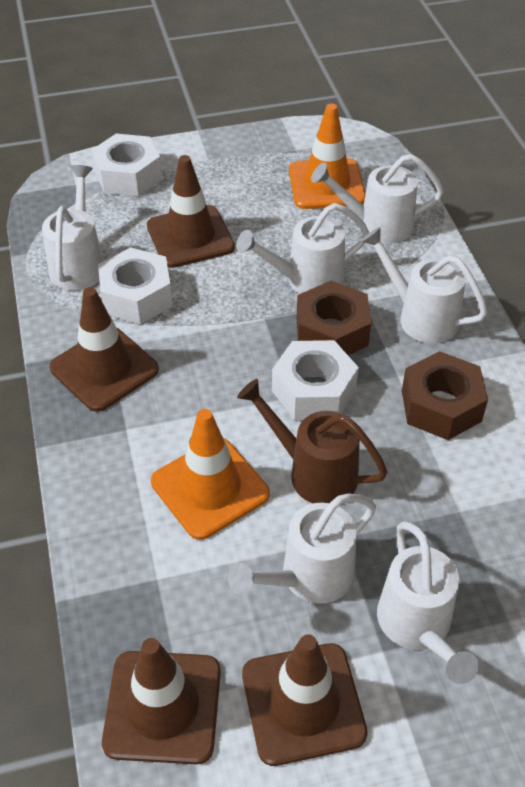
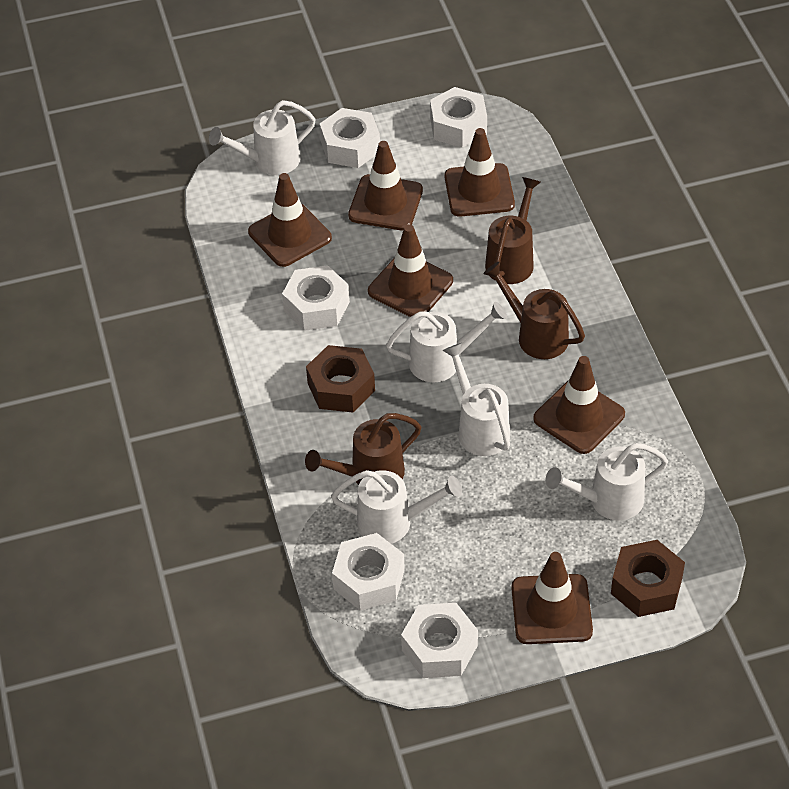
brown traffic cone: [49,287,159,412] [102,638,221,765] [147,155,235,268] [242,634,368,766] = 4 -> [248,173,332,267] [348,141,423,230] [368,224,453,317] [444,128,515,217] [511,552,593,644] [533,356,625,454] = 6
brown watering can: [237,379,388,503] = 1 -> [305,413,421,485] [483,262,585,359] [485,177,541,284] = 3
orange traffic cone: [151,409,270,540] [289,104,365,209] = 2 -> none = 0
white nut: [92,134,162,197] [98,247,172,324] [272,340,359,420] = 3 -> [282,265,350,331] [320,108,380,168] [332,533,405,611] [401,603,478,678] [430,87,487,148] = 5
white watering can: [42,165,103,291] [228,493,376,604] [236,203,369,294] [311,154,444,244] [361,227,488,343] [377,521,479,684] = 6 -> [209,100,316,175] [331,470,462,544] [386,302,507,382] [442,343,510,456] [546,443,668,520] = 5

